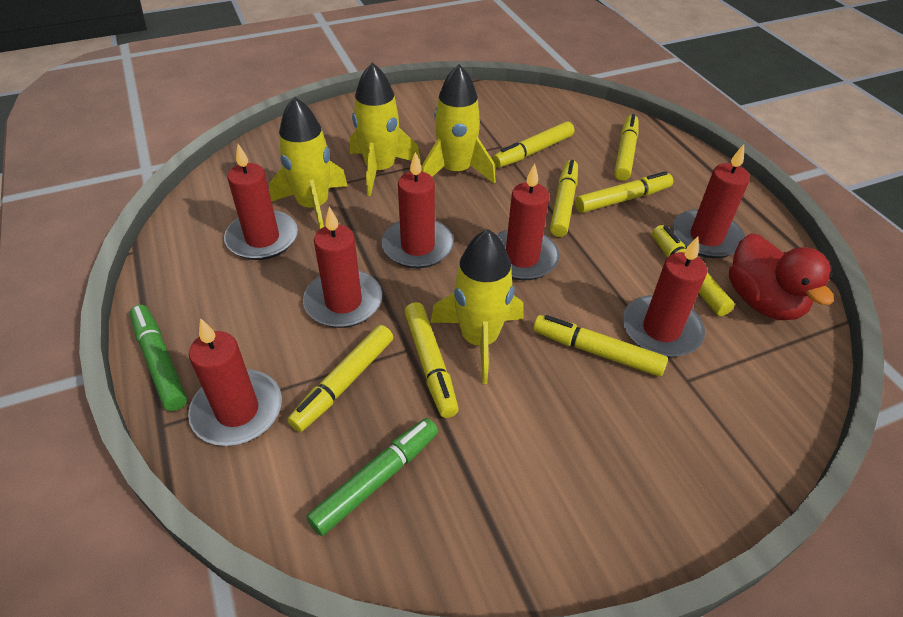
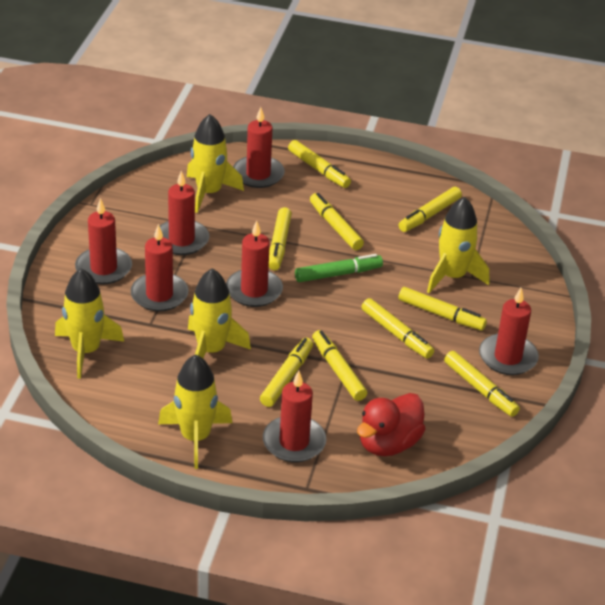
green marker: [130,305,187,411] [306,418,438,536] = 2 -> [295,254,383,282] = 1
yellow marker: [287,325,393,432] [404,302,459,418] [492,121,574,168] [533,315,668,377] [550,160,578,237] [575,171,673,213] [614,114,639,181] [652,225,734,316] = 8 -> [260,338,313,407] [269,207,292,270] [288,140,351,188] [310,193,364,250] [312,330,367,401] [361,298,434,359] [398,187,462,232] [398,287,487,330] [444,351,520,417] = 9
yellow rocket: [269,96,348,229] [350,62,421,196] [421,64,496,184] [430,229,524,384] = 4 -> [55,268,124,379] [158,355,232,469] [187,114,244,213] [188,268,251,358] [427,197,489,293] = 5

